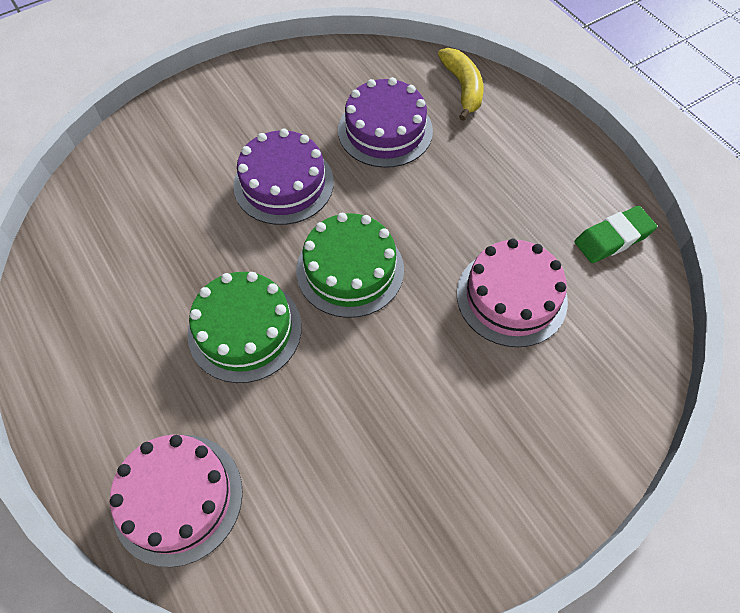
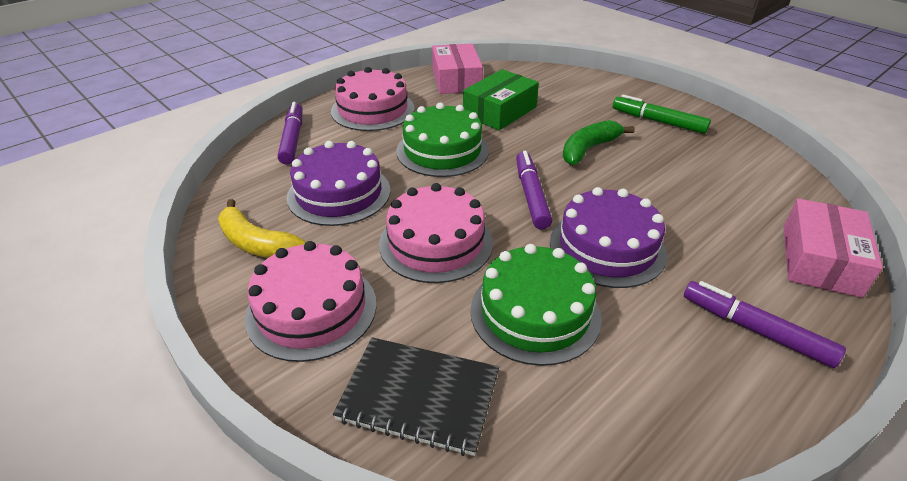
black notebook: none = 0 -> [333,337,499,456] = 1
green banana: none = 0 -> [563,120,635,165] = 1
green box: none = 0 -> [463,69,539,130] = 1
green eraser: [575,206,657,263] = 1 -> none = 0
green marker: none = 0 -> [613,94,711,134] = 1
pink box: none = 0 -> [432,43,483,94] [783,198,883,298] = 2
pink cake: [110,435,243,567] [457,239,568,347] = 2 -> [245,241,377,362] [331,67,415,131] [379,183,493,283] = 3
purple marker: none = 0 -> [278,102,303,165] [516,151,552,229] [684,281,846,368] = 3

